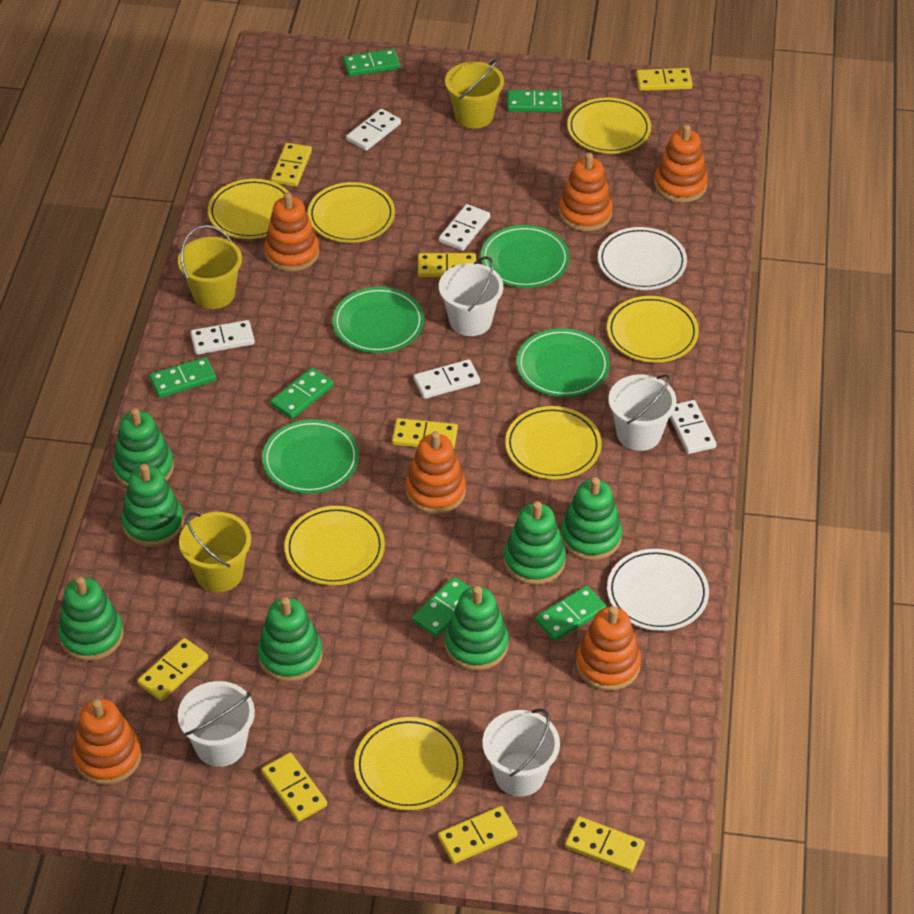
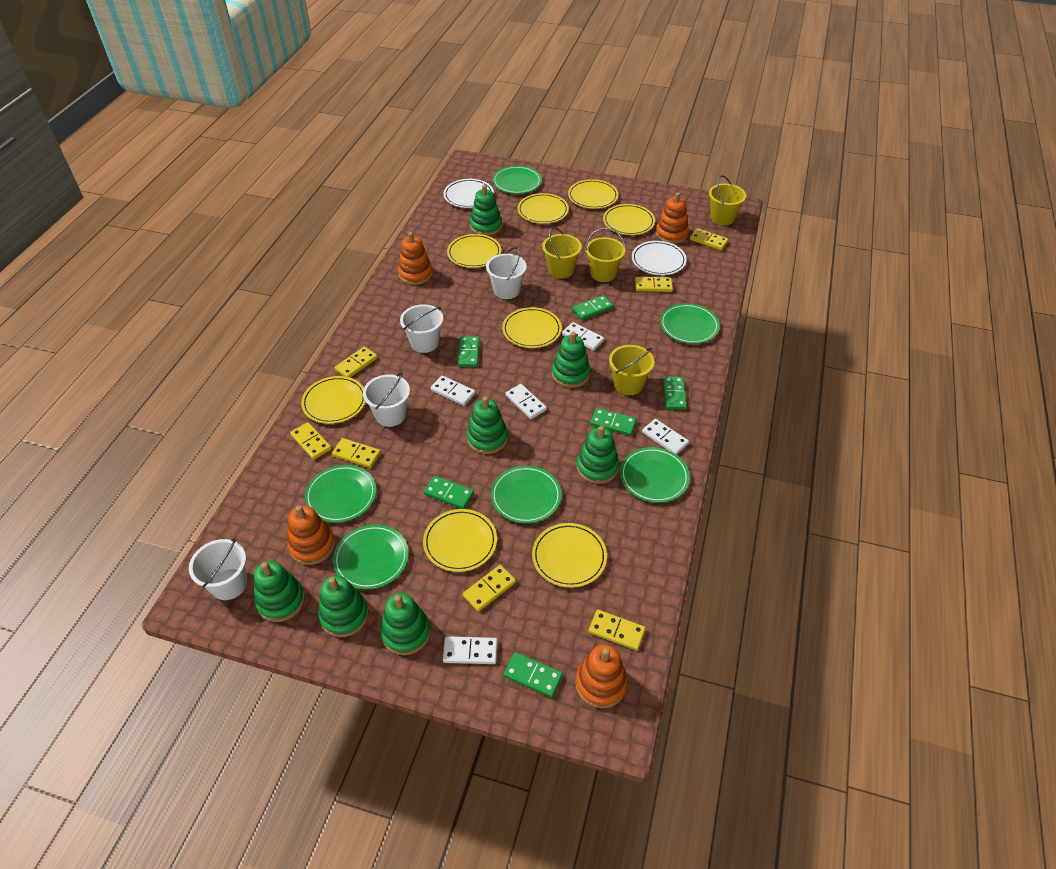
green plate: [262,419,359,494] [332,287,424,353] [481,225,570,288] [517,328,610,397] = 4 -> [305,465,376,523] [333,524,409,590] [491,466,562,524] [492,166,542,194] [620,447,690,503] [660,303,720,344] = 6
orange stacking toy: [73,699,142,785] [264,192,319,272] [406,431,466,514] [559,153,613,231] [576,606,641,691] [654,124,708,203] = 6 -> [287,505,335,565] [398,232,433,285] [575,644,628,708] [655,192,689,244] = 4
yellow bucket: [178,225,242,309] [179,512,251,592] [445,59,504,128] = 3 -> [542,227,582,278] [585,228,626,282] [609,345,654,395] [709,175,746,225] = 4
yellow domino: [137,638,208,701] [261,753,327,822] [271,143,312,187] [392,418,458,449] [418,253,476,277] [438,806,517,864] [565,816,645,873] [636,68,693,91] = 8 -> [290,422,332,460] [332,438,381,468] [335,347,378,377] [463,565,516,612] [588,609,646,651] [635,277,673,292] [690,228,729,250] = 7
yellow plate: [208,179,289,239] [284,506,385,585] [308,182,395,243] [354,717,463,810] [505,406,602,479] [567,97,651,154] [607,296,699,363] = 7 -> [301,376,365,424] [423,509,497,572] [447,234,501,268] [502,307,562,348] [518,193,569,224] [532,523,607,588] [568,179,618,209] [603,204,655,235] = 8

